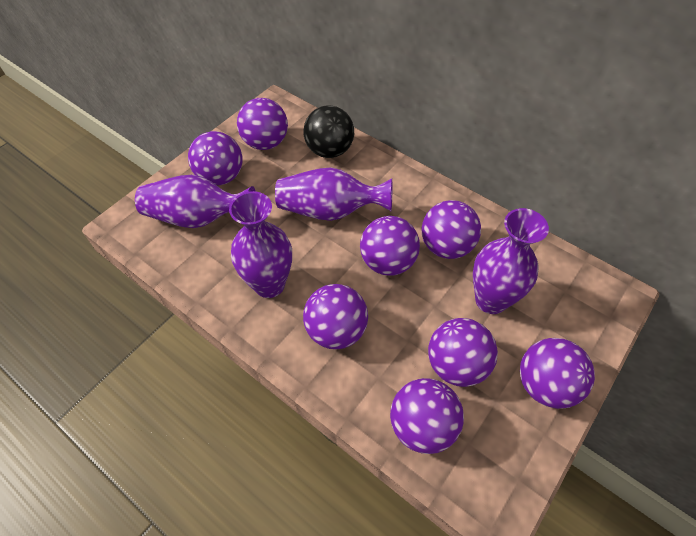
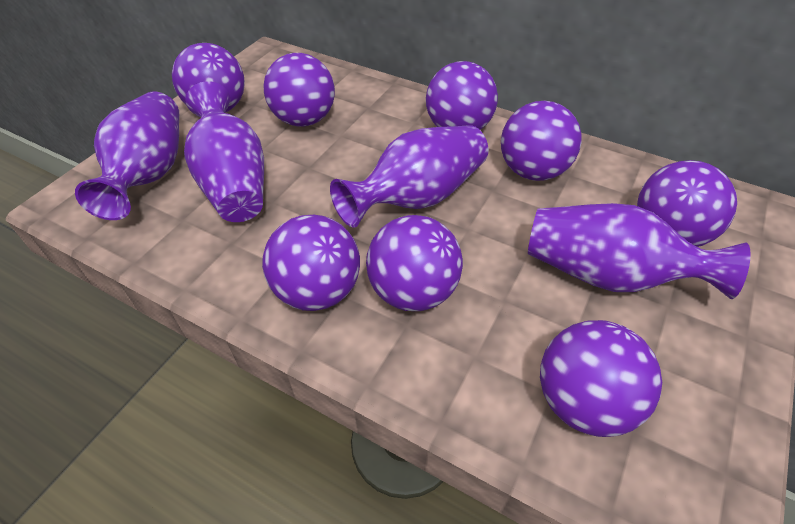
black ball: [303,105,354,158] = 1 -> none = 0

